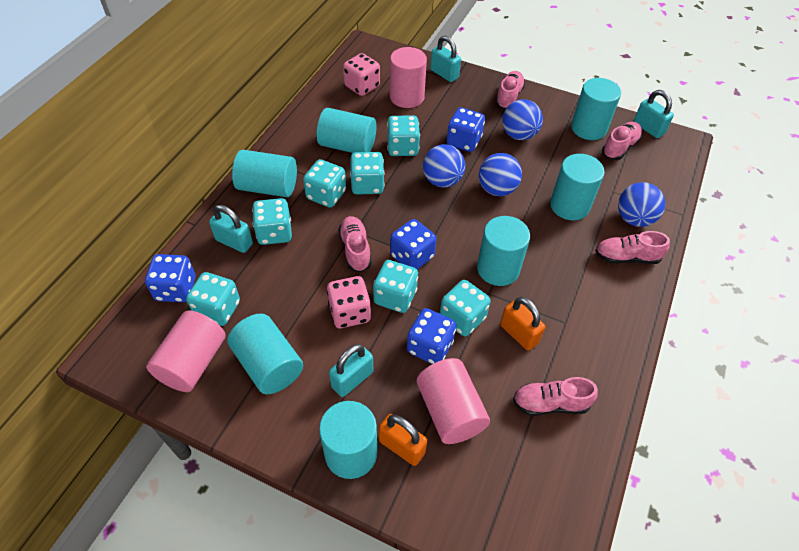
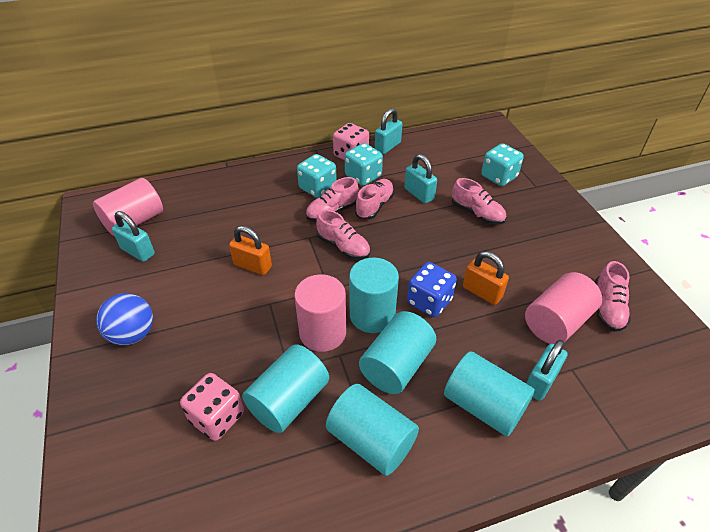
blue ball: [423,144,465,188] [479,153,522,196] [502,99,543,140] [618,182,665,227] = 4 -> [96,293,153,345] = 1
blue dice: [145,254,195,302] [390,219,437,270] [407,308,456,364] [447,107,485,152] = 4 -> [407,262,457,317] = 1
turquoise cylinder: [228,314,303,394] [232,150,297,197] [317,108,377,153] [319,401,377,479] [477,216,530,286] [550,154,605,220] [571,78,621,140] = 7 -> [242,344,329,433] [326,384,419,476] [349,258,399,333] [359,311,436,394] [444,351,535,437] = 5
turquoise dice: [186,272,240,326] [252,198,292,245] [303,159,346,208] [350,152,384,195] [373,260,418,313] [387,115,420,156] [440,280,491,337] = 7 -> [297,154,337,198] [345,143,383,186] [481,143,524,186] = 3

